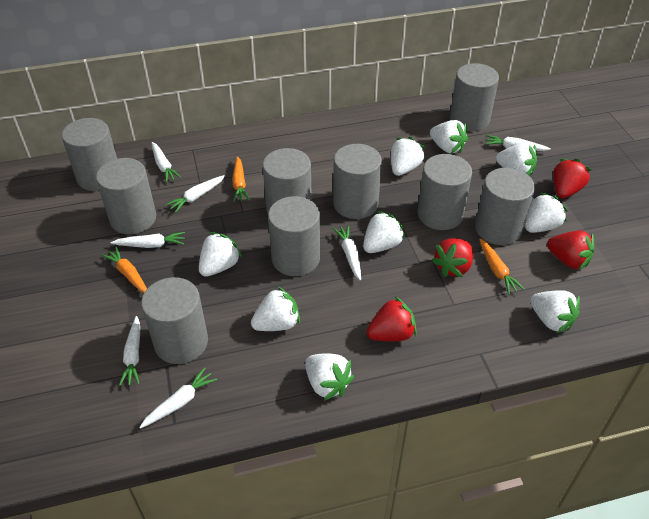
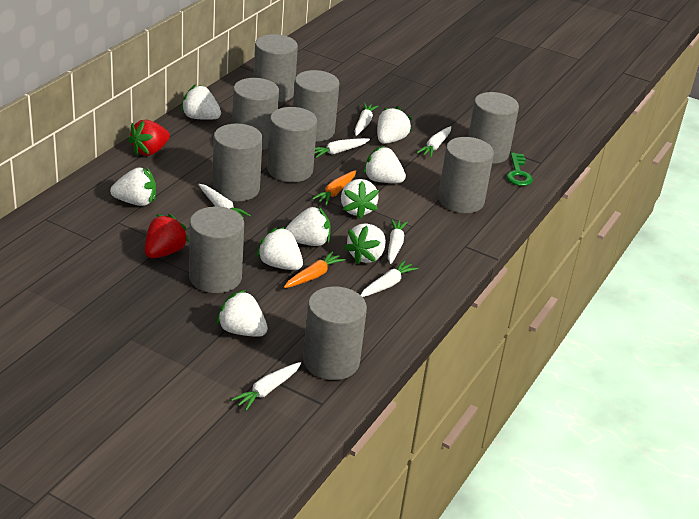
green key: none = 0 -> [507,153,533,186] = 1
orange carrot: [101,247,147,293] [232,156,250,202] [479,238,524,294] = 3 -> [284,251,346,288] [312,170,356,205] = 2
red strawberry: [367,297,417,341] [431,238,473,278] [547,230,594,270] [553,159,591,198] = 4 -> [128,120,170,156] [145,214,189,258] = 2

